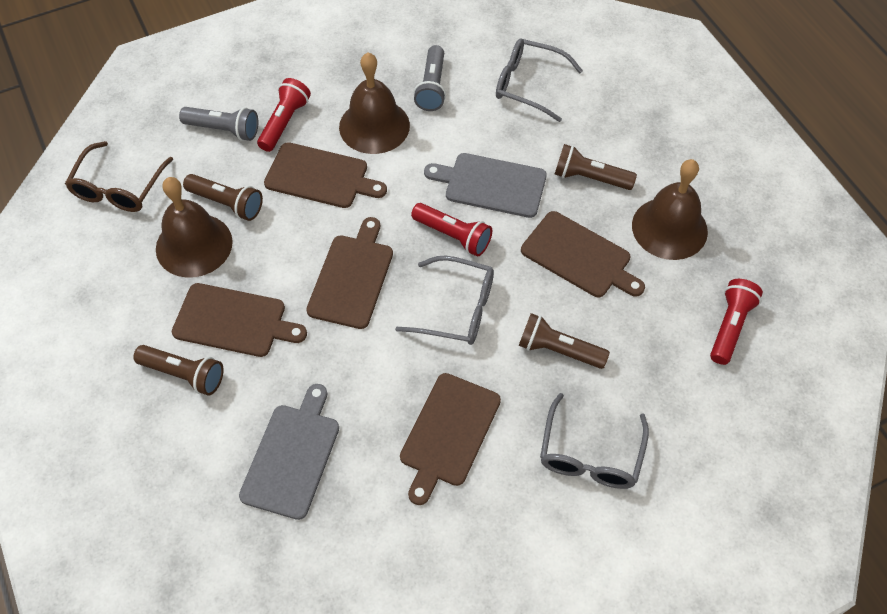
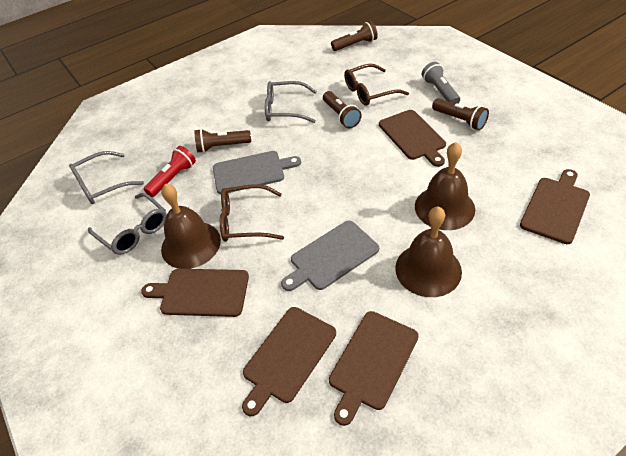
brown glasses: [65,141,173,212] = 1 -> [220,184,284,242] [344,64,409,106] = 2
grey flashlight: [179,107,258,141] [414,45,446,111] = 2 -> [422,62,460,104] = 1
red flashlight: [257,78,311,152] [411,203,492,257] [710,279,763,365] = 3 -> [144,146,196,197] = 1

